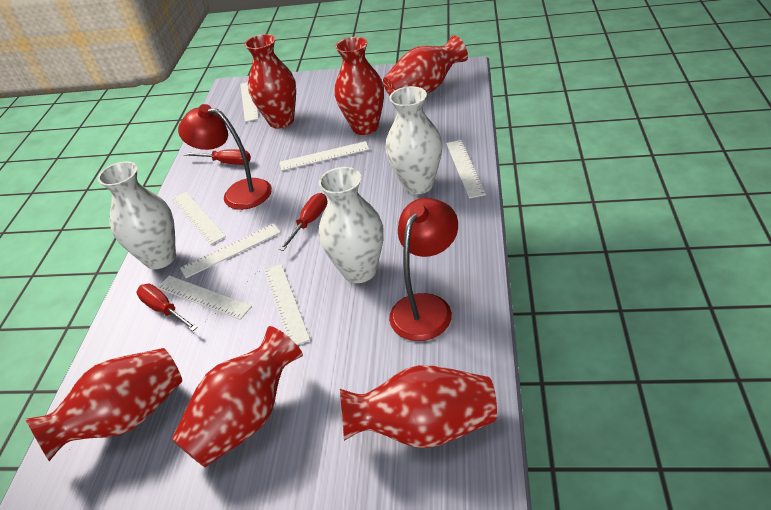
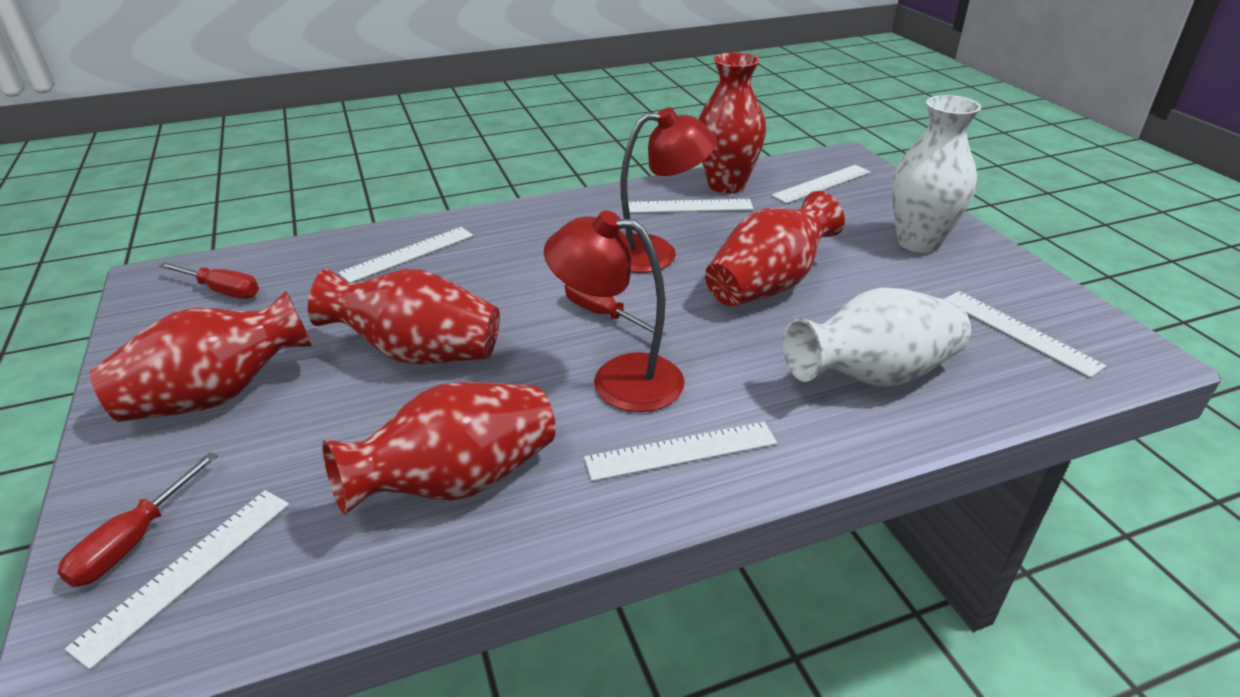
red vase: [25,348,182,461] [172,326,303,467] [245,34,296,129] [335,37,384,135] [340,365,497,448] [383,35,468,96] = 6 -> [90,291,313,422] [308,269,500,364] [322,382,556,515] [698,53,766,193] [705,191,845,306] = 5
white ruler: [157,275,252,320] [172,192,226,245] [180,223,281,278] [240,82,259,122] [264,264,310,345] [280,141,369,171] [446,140,486,199] = 7 -> [65,490,289,670] [338,227,473,283] [584,422,777,481] [628,199,753,213] [771,165,870,203] [944,291,1106,378] = 6
white vase: [98,161,176,269] [319,167,384,283] [386,86,442,194] = 3 -> [783,288,971,386] [892,95,981,253] = 2

